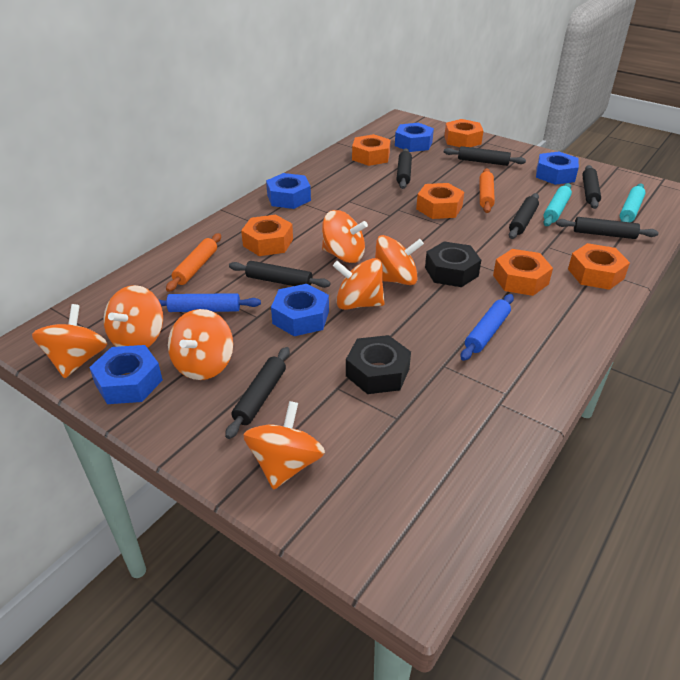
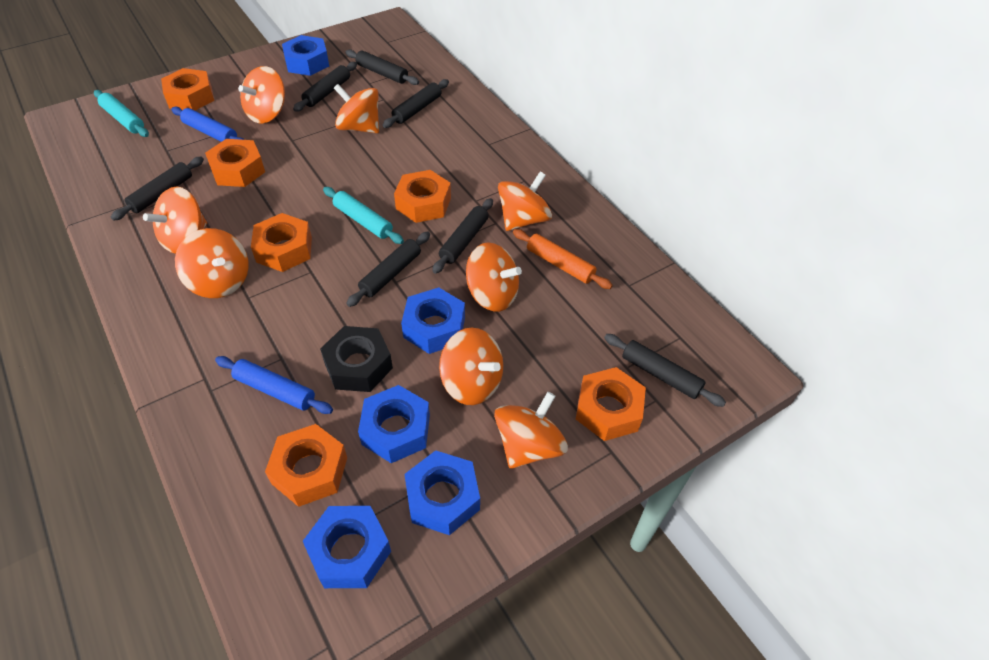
black nut: [346,335,411,394] [425,241,481,287] = 2 -> [320,326,393,392] = 1
orange rolling pin: [166,233,221,292] [480,168,495,213] = 2 -> [513,229,613,289] = 1
orange spinning top: [32,304,107,378] [104,285,163,348] [168,309,233,380] [243,401,325,490] [322,210,368,263] [333,258,385,310] [375,235,424,285] = 7 -> [143,186,207,254] [175,228,249,298] [238,66,285,124] [334,84,379,133] [439,328,503,405] [466,242,522,312] [494,392,568,469] [498,172,552,231] = 8

